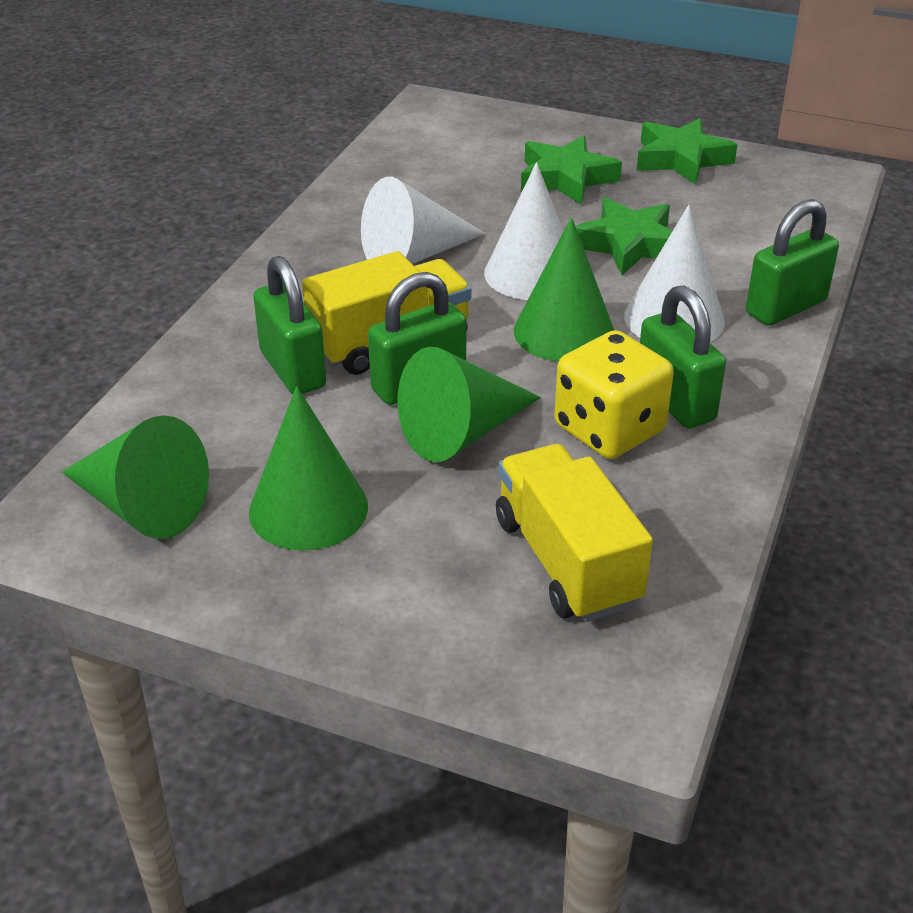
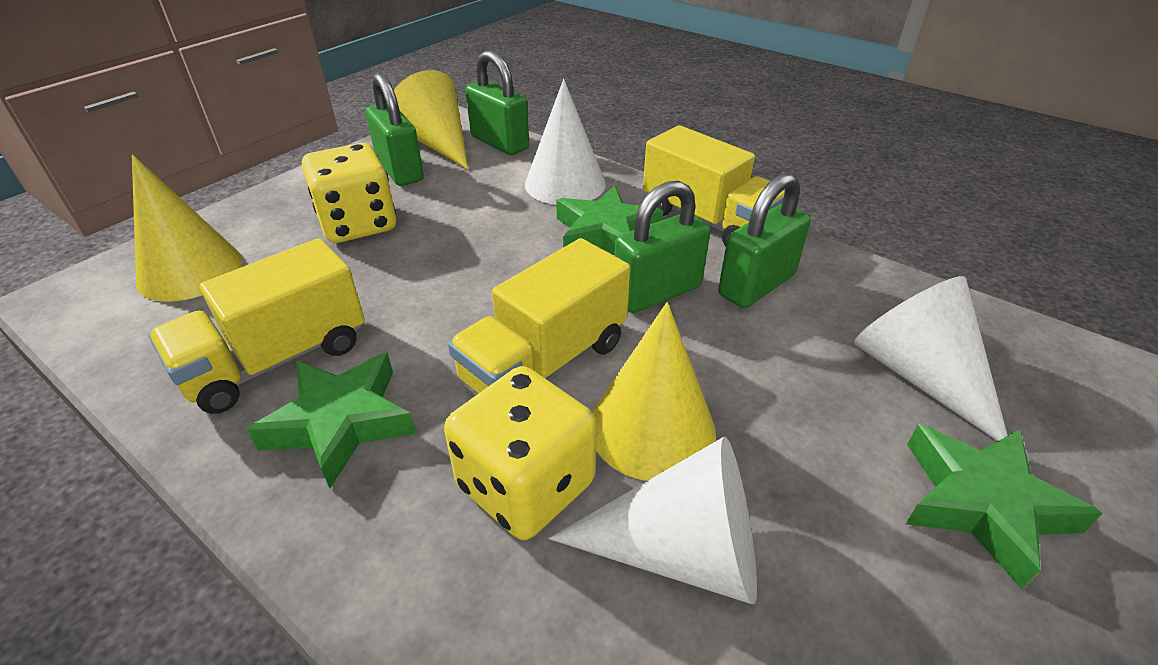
green cone: [62,415,209,539] [249,386,368,551] [398,347,541,462] [514,217,614,362] = 4 -> none = 0
yellow cone: none = 0 -> [132,154,242,302] [394,70,468,170] [593,302,716,481] = 3
yellow dice: [554,330,674,459] = 1 -> [302,143,396,243] [444,366,597,540] = 2
yellow truck: [302,251,471,375] [496,444,653,622] = 2 -> [148,238,365,414] [448,238,630,394] [643,125,785,246] = 3

